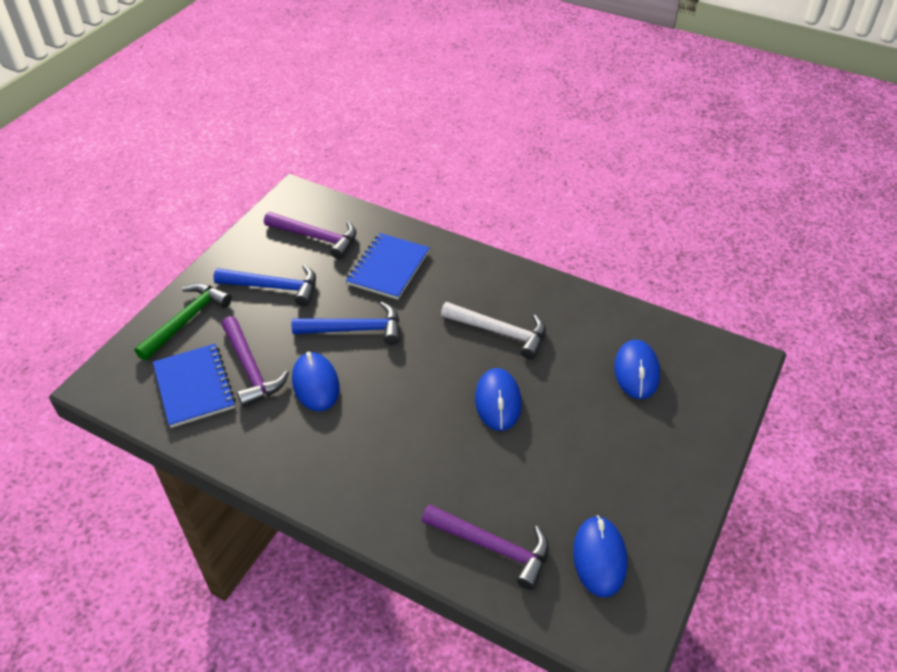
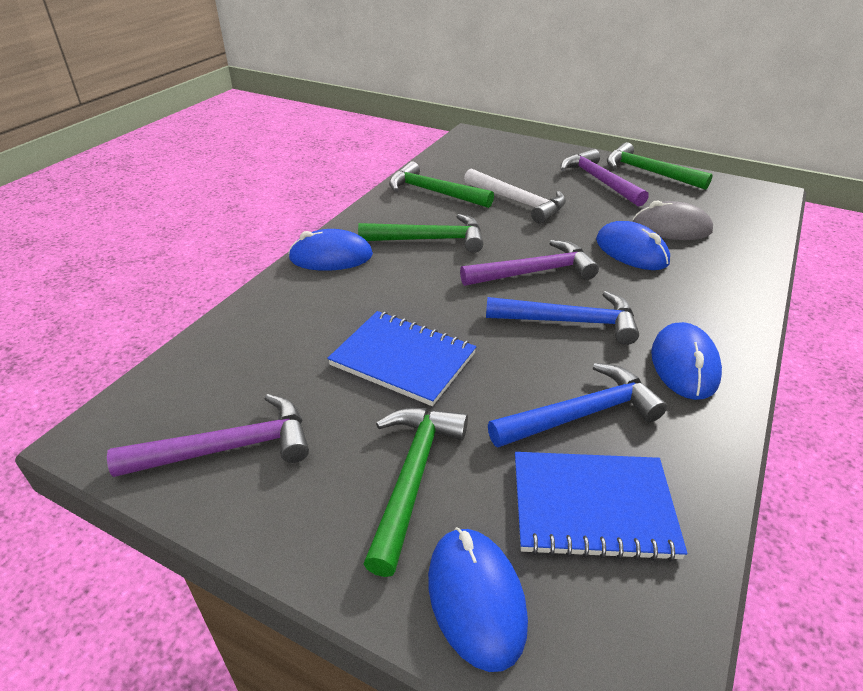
green hammer: [134,283,232,361] = 1 -> [358,214,483,253] [363,408,468,577] [389,161,494,208] [607,142,713,190] = 4
grey mouse: none = 0 -> [633,200,713,240] = 1

